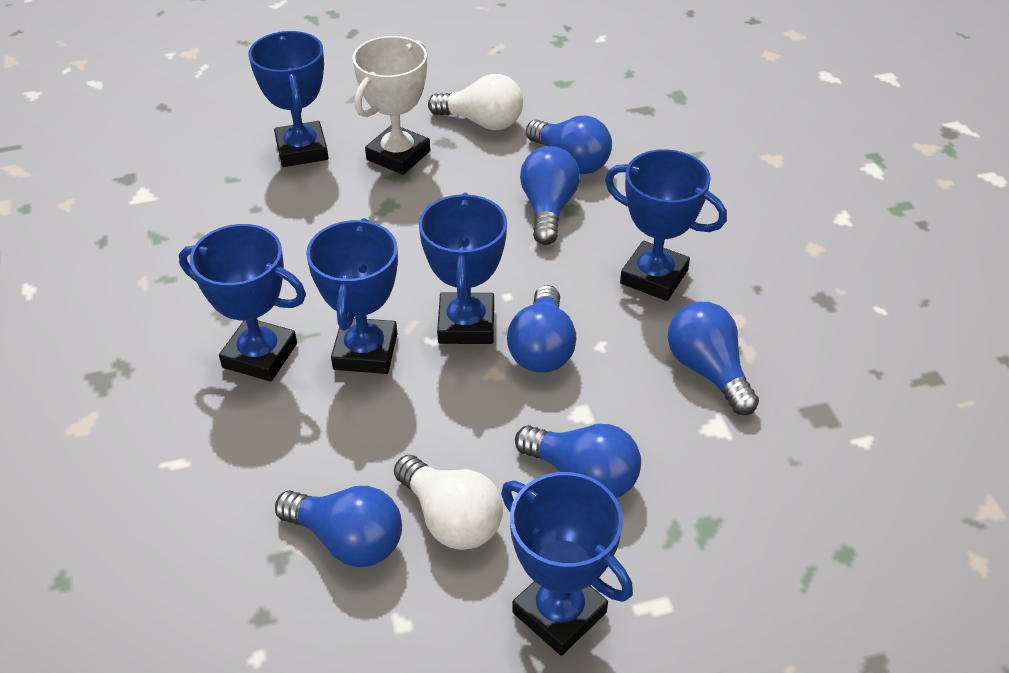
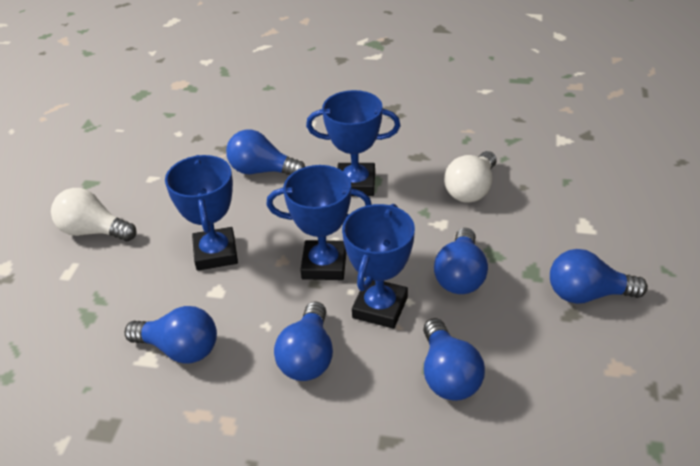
blue trophy: [179,224,306,382] [249,31,328,167] [306,218,398,374] [419,193,507,344] [501,472,633,656] [605,149,727,301] = 6 -> [165,155,238,271] [266,165,372,280] [306,90,400,196] [342,204,415,329] = 4
white trophy: [352,36,430,175] = 1 -> none = 0

